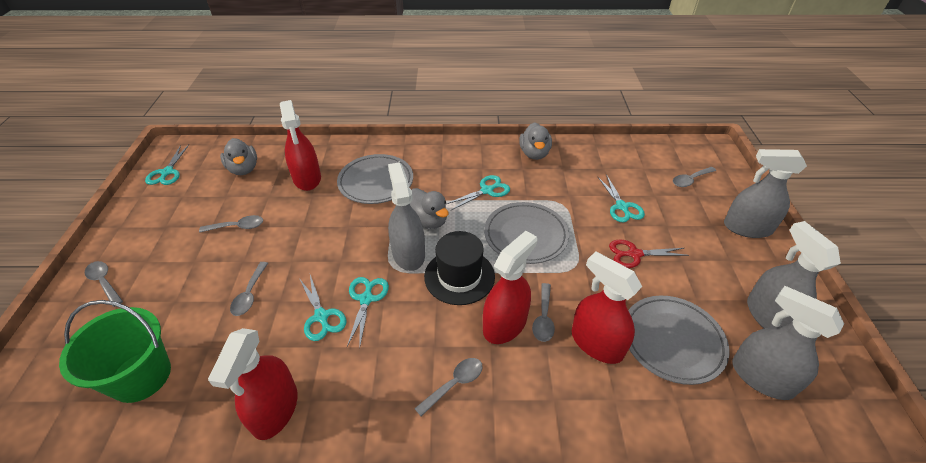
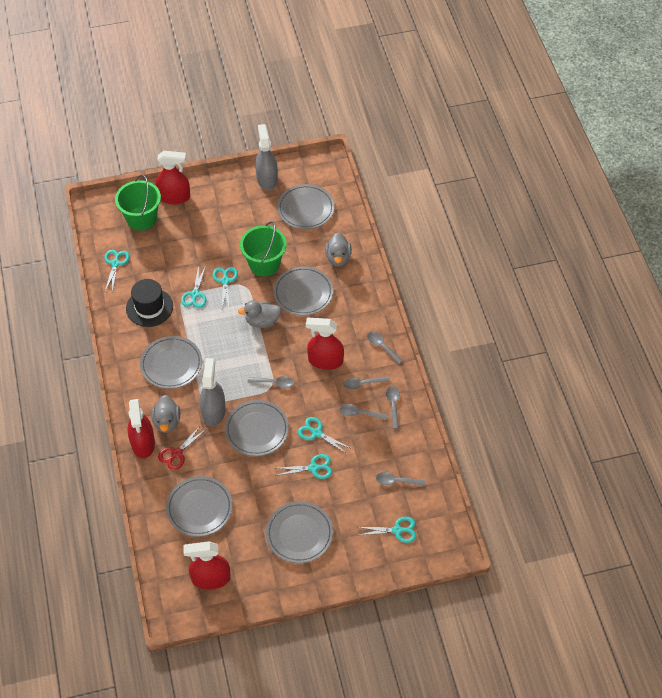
green bucket: [59,300,171,403] = 1 -> [115,175,161,231] [240,221,287,277] = 2
grey plate: [337,154,413,204] [484,202,569,264] [628,296,729,385] = 3 -> [140,336,202,389] [166,476,233,537] [225,400,289,456] [266,501,333,563] [273,266,333,316] [277,184,334,229] = 6
grey spray bottle: [388,162,425,271] [724,149,807,238] [732,286,844,400] [747,221,841,329] = 4 -> [200,358,226,426] [255,124,278,190] = 2
turquoise scissors: [145,145,189,185] [299,275,347,341] [347,277,389,349] [446,175,510,210] [598,174,645,222] = 5 -> [104,250,130,292] [181,265,206,308] [213,267,238,307] [275,454,332,479] [298,417,352,454] [358,517,417,543] = 6

